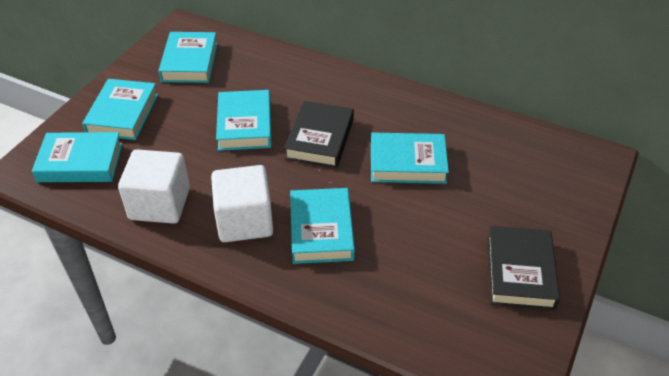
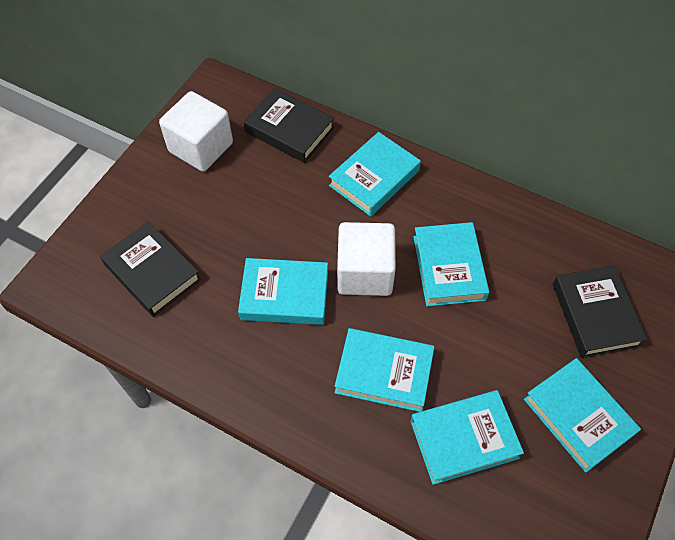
black book: [284,101,354,168] [487,226,560,310] = 2 -> [100,221,201,317] [244,88,334,163] [553,265,647,358] = 3

